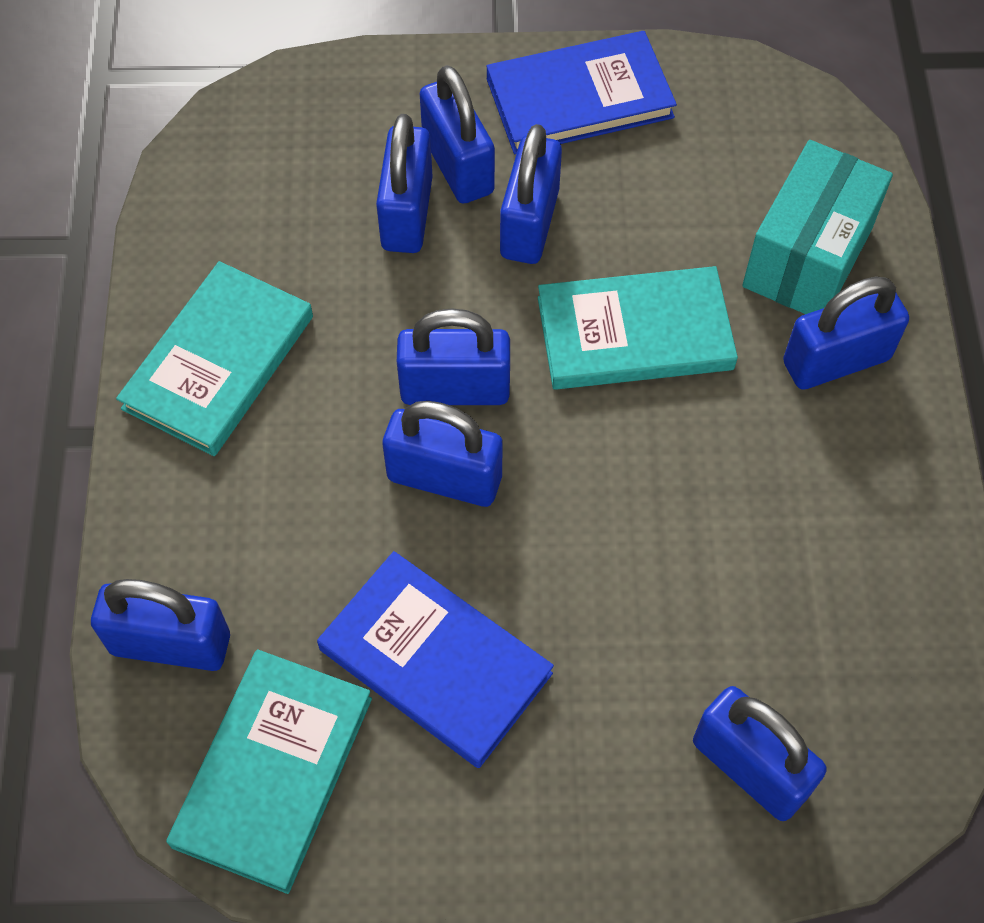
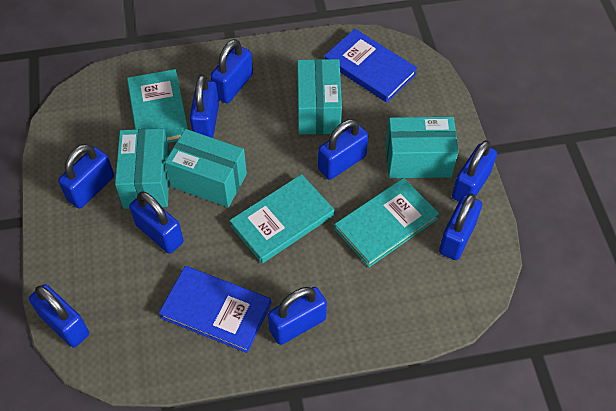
blue padlock: [91,579,230,671] [376,114,433,253] [382,401,503,507] [397,309,510,405] [420,65,495,204] [500,124,562,264] [693,686,827,821] [783,277,909,390] = 8 -> [29,284,89,348] [58,144,114,209] [129,191,184,254] [190,75,219,138] [210,39,253,103] [268,287,327,345] [318,119,368,180] [439,193,482,260] [452,140,497,202] = 9
turquoise box: [742,140,893,314] = 1 -> [115,129,170,209] [165,129,247,207] [297,59,342,135] [386,117,458,178] = 4

